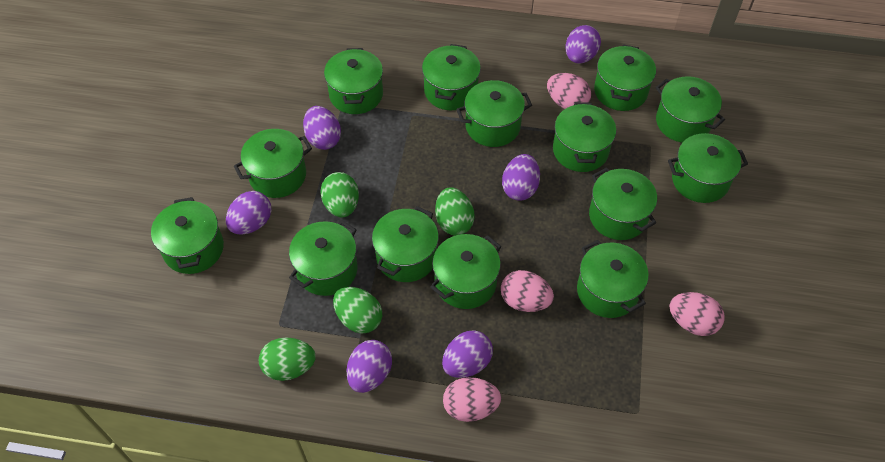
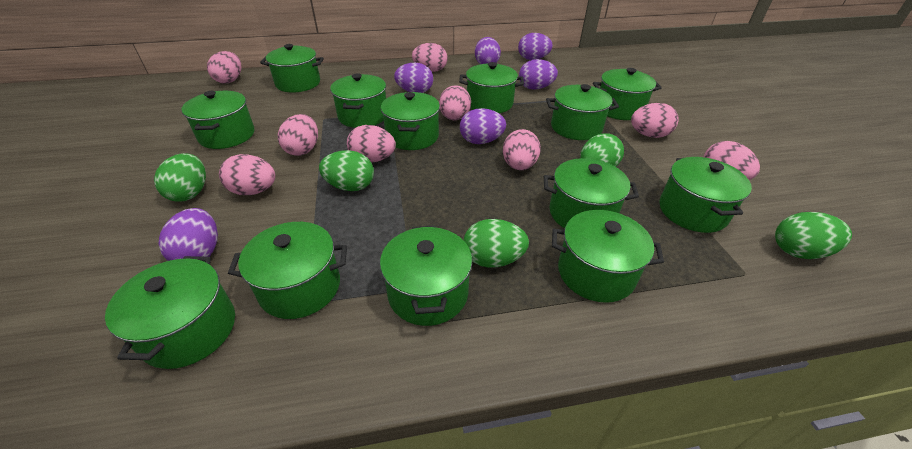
green egg: [259,337,316,381] [320,172,359,217] [333,287,382,334] [435,188,475,235] = 4 -> [154,153,206,202] [319,150,374,191] [464,219,529,268] [580,133,624,167] [775,212,852,259] = 5
green pot: [151,197,224,274] [234,129,312,198] [289,221,357,296] [324,48,383,114] [372,206,439,282] [422,44,481,110] [430,234,501,309] [456,80,532,147] [553,102,616,172] [577,240,649,318] [589,167,657,240] [594,44,656,111] [656,76,725,143] [668,133,748,203] = 14 -> [105,256,235,369] [181,91,254,149] [228,222,347,319] [260,44,324,92] [330,73,386,128] [380,225,472,326] [381,92,440,150] [459,62,524,113] [544,158,639,228] [546,84,619,140] [552,210,664,303] [593,68,662,120] [659,157,752,233] = 13
pink egg: [443,377,501,422] [501,270,554,312] [547,73,591,109] [669,292,725,336] = 4 -> [207,51,242,83] [219,154,275,195] [278,114,318,156] [347,125,396,163] [412,43,447,72] [439,85,471,120] [503,129,541,170] [631,103,679,138] [704,141,760,180] = 9

